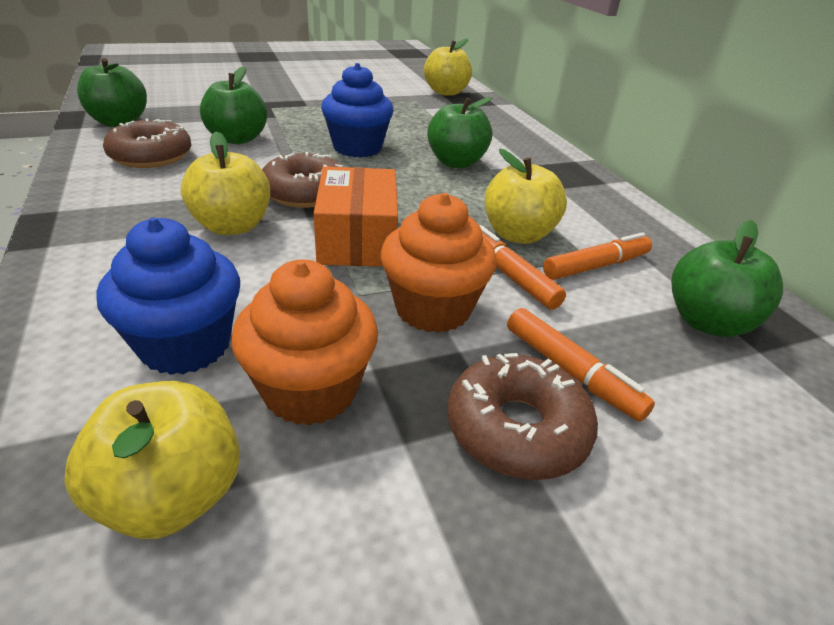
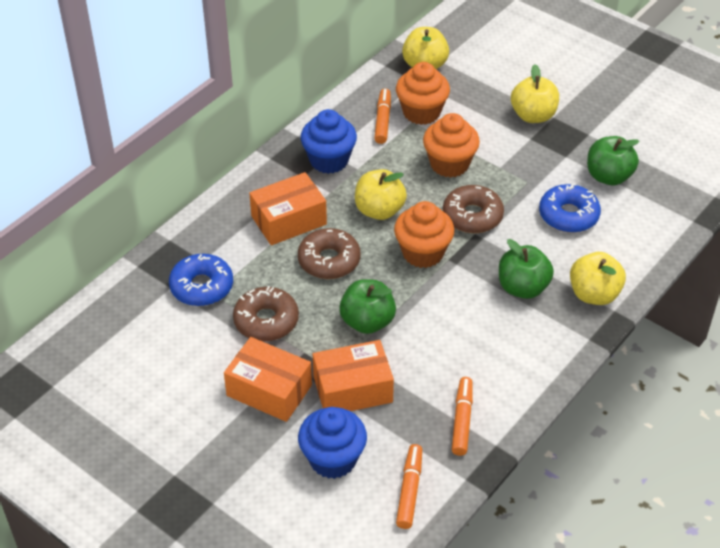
blue donut: none = 0 -> [169,254,233,306] [539,183,601,233] = 2
green apple: [77,58,147,127] [200,66,267,144] [427,97,493,168] [671,220,783,337] = 4 -> [339,279,396,334] [499,239,554,299] [587,136,640,185] = 3
orange box: [313,166,398,267] = 1 -> [224,337,312,422] [249,172,327,245] [313,340,394,411] = 3
orange cupcake: [231,259,378,426] [381,193,497,333] = 2 -> [394,201,454,268] [396,62,450,125] [423,113,480,178] = 3

